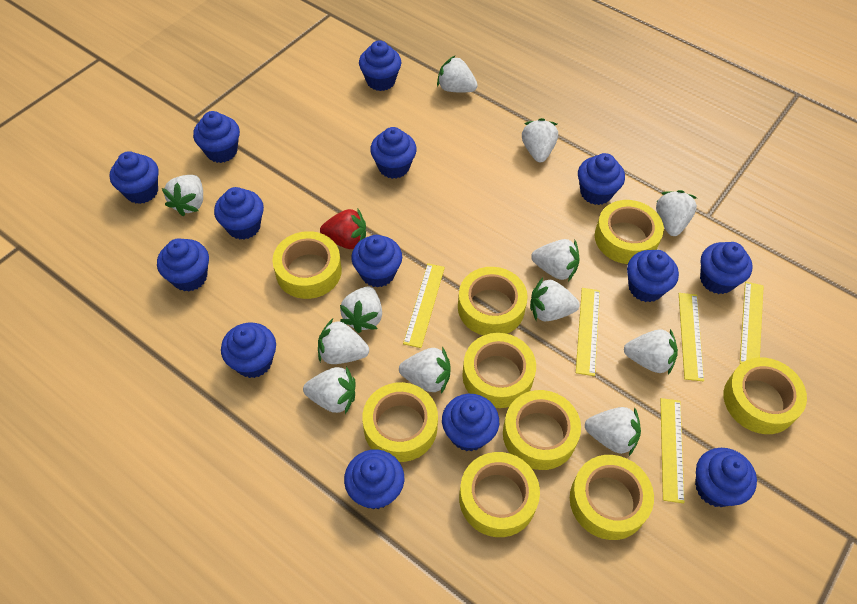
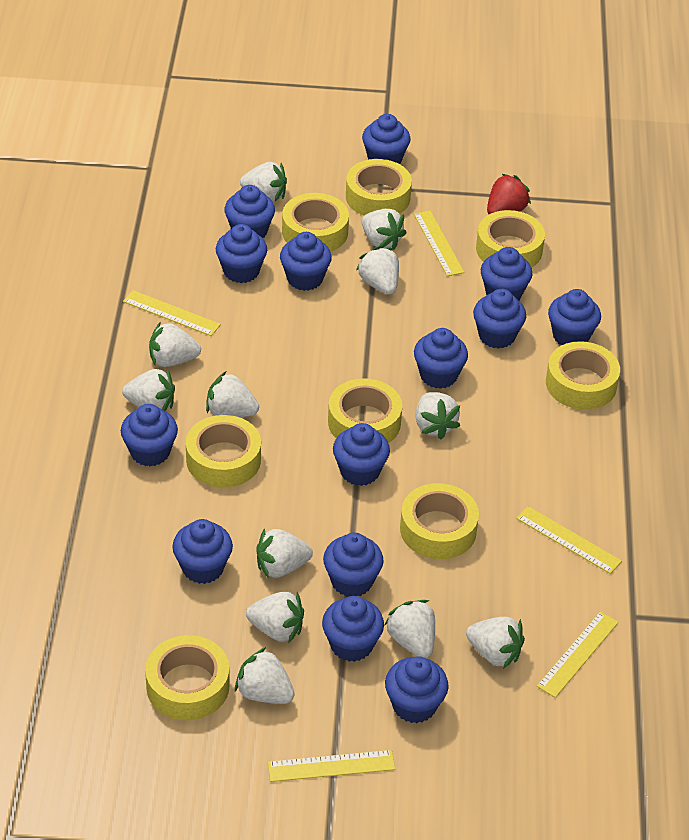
yellow tape: [272,231,342,299] [362,382,438,462] [458,267,528,336] [459,452,540,537] [462,333,536,408] [503,390,581,470] [570,455,654,540] [595,200,664,264] [724,357,807,434] = 9 -> [145,635,230,720] [186,415,261,488] [282,193,349,252] [328,378,402,443] [346,159,412,216] [400,483,479,559] [476,210,545,268] [546,341,620,410] = 8

